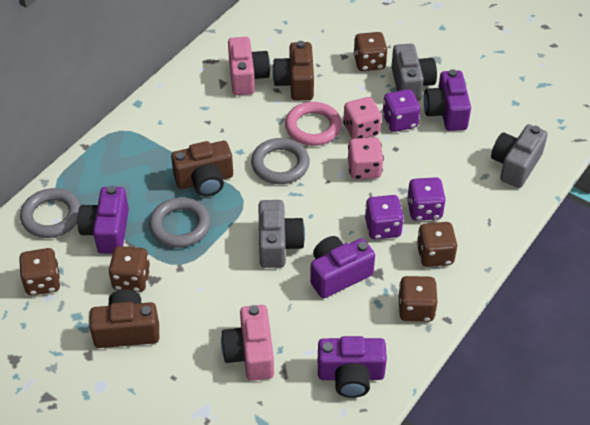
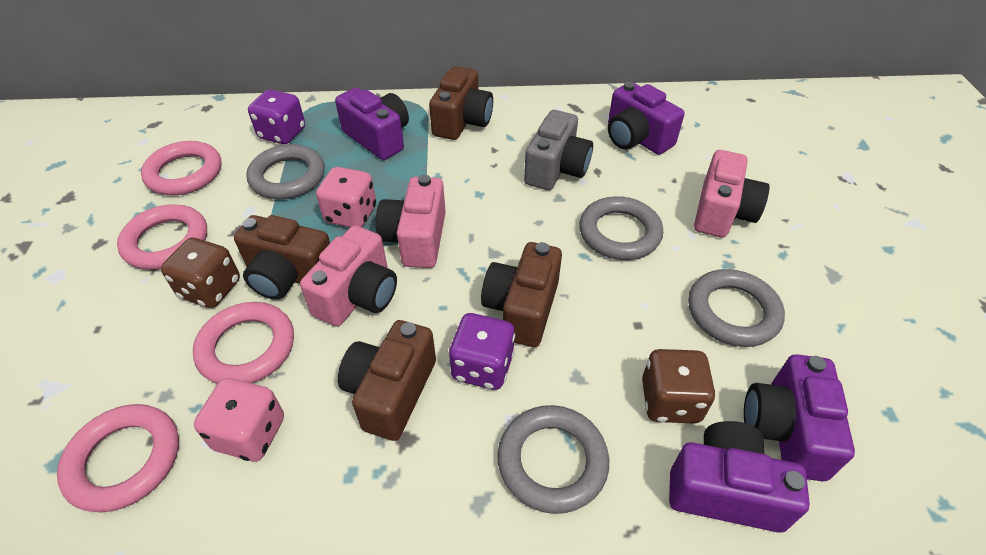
brown camera: [89,290,159,348] [171,141,233,196] [272,41,314,100] = 3 -> [234,215,330,300] [338,320,436,441] [429,66,493,140] [481,242,562,347] = 4
brown dice: [19,248,61,295] [108,246,151,292] [353,32,388,71] [398,276,437,322] [416,222,457,267] = 5 -> [161,238,240,308] [642,349,716,424] = 2
grey camera: [258,200,305,268] [391,44,437,101] [491,124,548,188] = 3 -> [524,110,593,190] = 1
grey ring: [20,188,81,238] [149,197,211,248] [251,138,310,184] = 3 -> [246,144,325,199] [497,405,609,514] [579,196,663,260] [688,269,785,347] = 4
pink camera: [221,305,274,381] [228,37,270,95] = 2 -> [300,225,397,327] [376,175,446,268] [694,150,770,238] = 3
pink ring: [285,102,342,146] = 1 -> [57,404,179,512] [117,204,207,270] [141,141,221,195] [193,302,294,384] = 4
purple dice: [365,195,404,239] [382,89,420,132] [407,177,446,221] = 3 -> [248,89,305,144] [449,313,515,390] = 2

